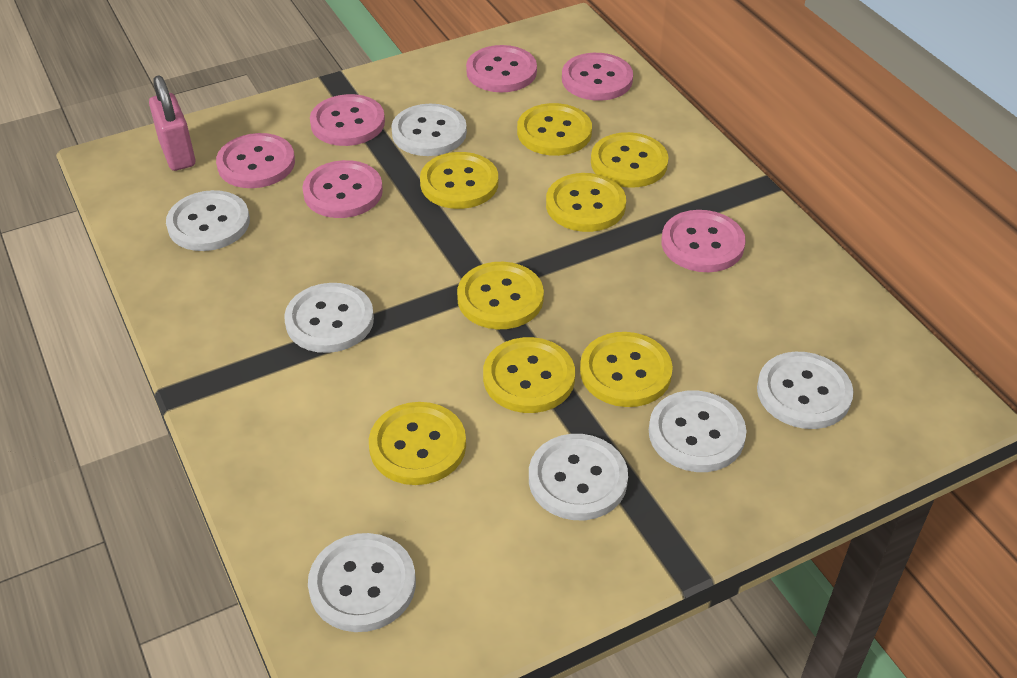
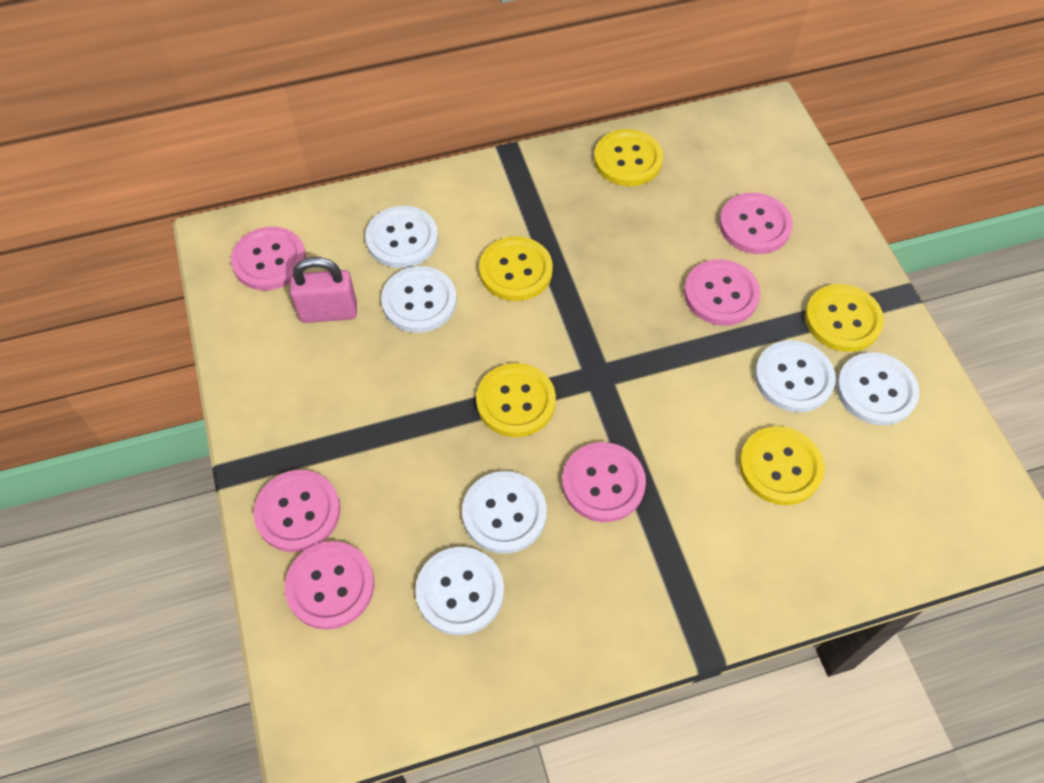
white button: [166,190,250,251] [284,283,374,353] [308,533,416,632] [391,104,467,156] [529,434,628,520] [649,391,746,472] [757,352,853,429] = 7 -> [365,206,438,268] [381,266,457,333] [415,547,504,635] [462,471,547,554] [755,340,836,413] [836,352,919,426] = 6
yellow button: [369,402,466,485] [420,152,498,209] [457,262,544,329] [483,337,575,413] [517,103,592,156] [546,173,626,232] [580,332,673,407] [591,132,669,188] = 8 -> [476,363,556,437] [479,236,553,301] [594,129,663,186] [739,426,825,505] [805,284,884,352] = 5

